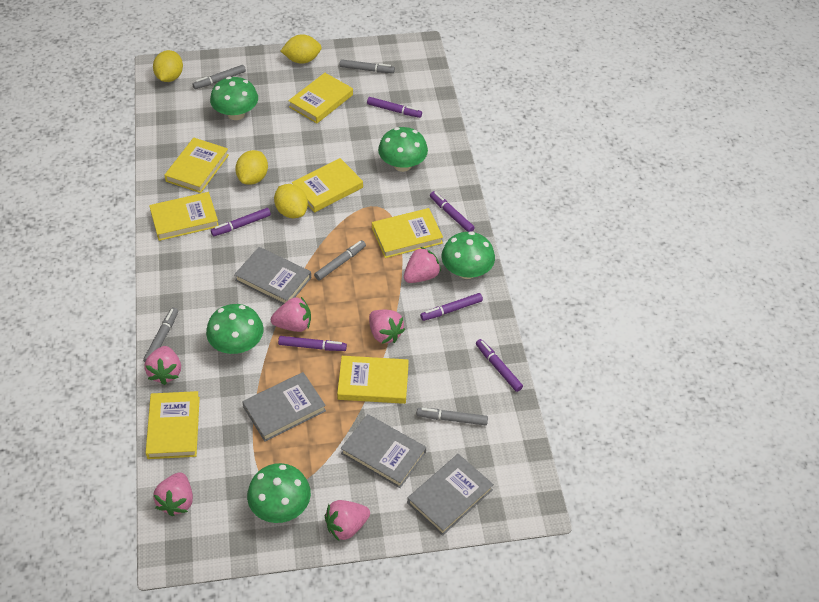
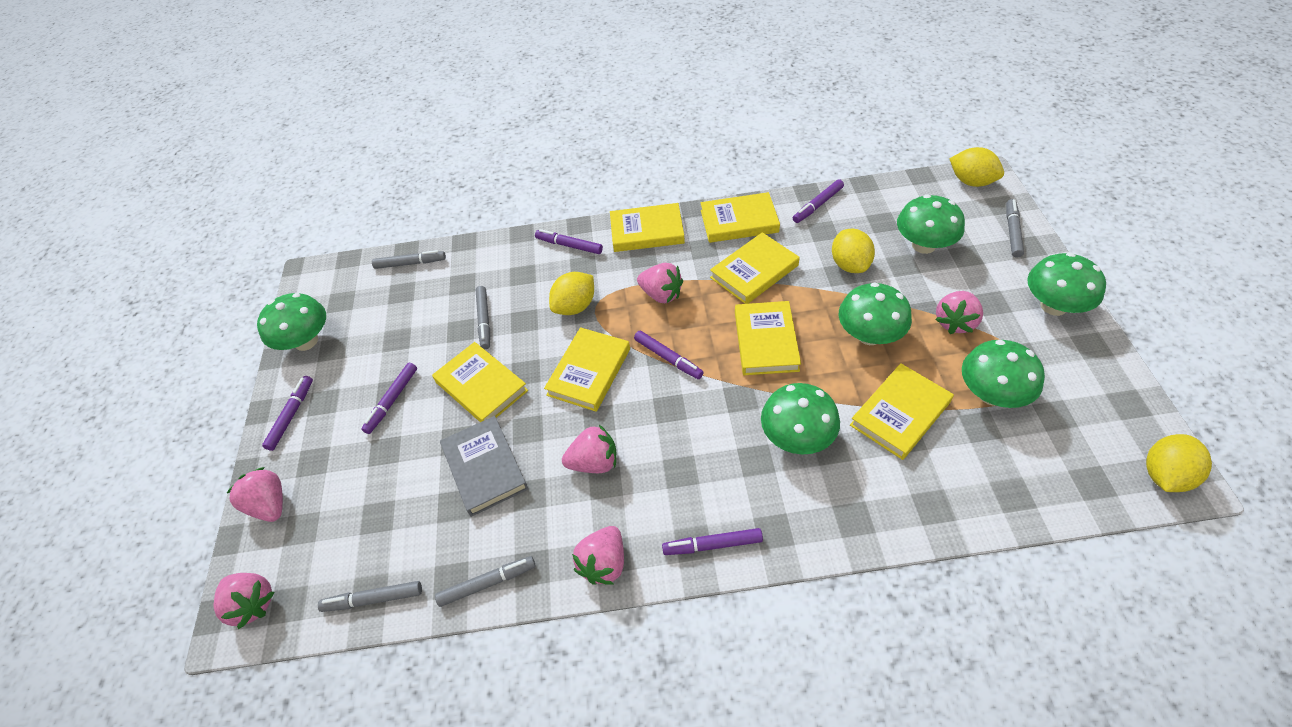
green mushroom: [206,304,264,354] [210,77,258,120] [247,463,311,523] [378,127,428,172] [441,231,495,279] = 5 -> [257,293,326,351] [761,383,840,454] [839,282,912,345] [897,195,965,254] [962,340,1045,408] [1027,252,1106,316] = 6
grey book: [234,247,311,304] [242,372,326,442] [341,414,426,488] [407,454,494,536] = 4 -> [440,416,528,517] = 1

